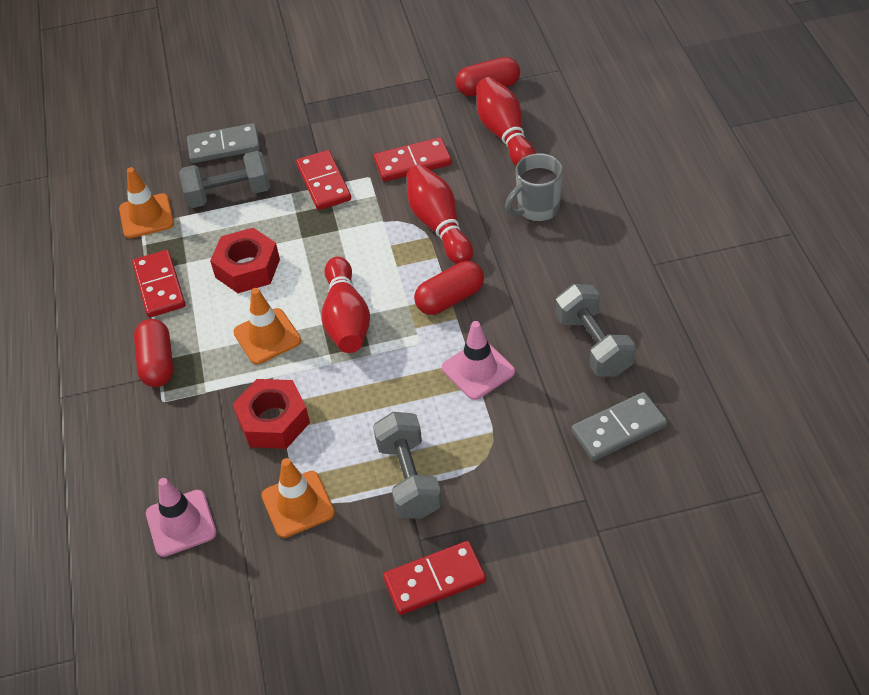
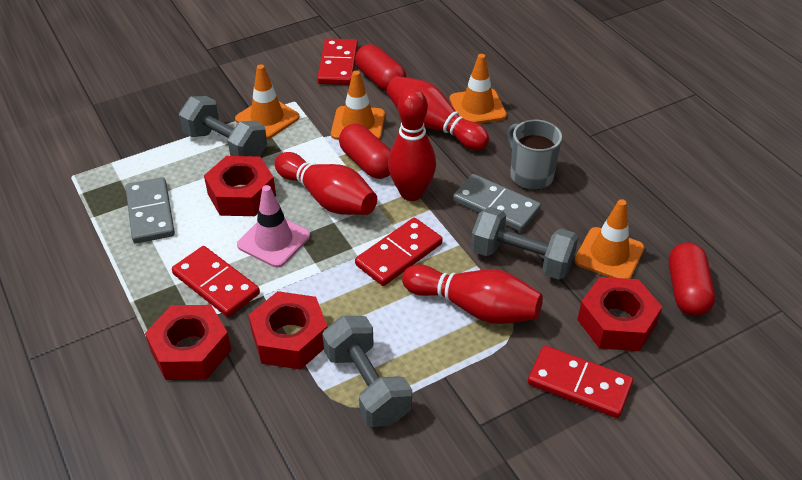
orange traffic cone: [119,167,174,238] [233,288,301,364] [261,458,335,538] = 3 -> [235,64,300,139] [331,71,385,140] [450,54,507,124] [575,199,644,279] = 4
pink traffic cone: [146,478,217,557] [442,321,515,400] = 2 -> [237,185,310,268] = 1
red bowling pin: [322,257,370,353] [407,165,473,264] [476,77,536,166] = 3 -> [274,152,377,215] [386,76,489,151] [388,88,436,201] [402,264,543,324] = 4
red nut: [210,228,280,293] [233,379,310,449] = 2 -> [145,305,231,380] [204,156,276,216] [249,291,327,370] [577,277,662,351] = 4

